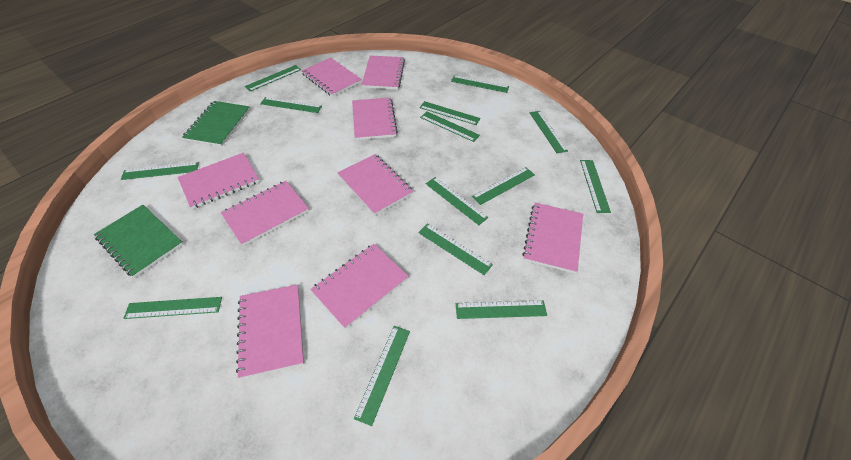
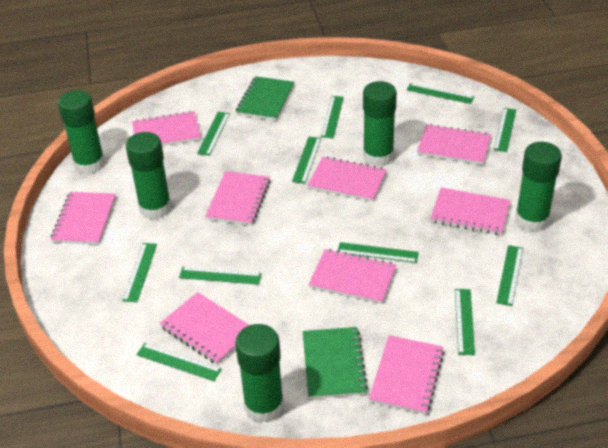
green glue stick: none = 0 -> [58,90,105,174] [126,132,172,219] [235,324,284,423] [363,81,397,166] [515,142,562,232] = 5
green ruler: [121,162,199,180] [123,297,222,319] [245,65,301,92] [260,97,322,113] [354,326,410,426] [418,223,493,275] [420,101,481,125] [420,112,480,142] [426,177,488,225] [451,76,509,93] [456,300,547,319] [472,167,535,205] [530,111,568,153] [580,160,611,213] = 14 -> [122,243,157,302] [136,343,222,381] [179,267,262,285] [197,112,230,156] [292,137,321,184] [321,96,344,138] [338,242,419,263] [407,83,474,104] [455,289,475,355] [494,108,516,152] [496,245,523,306] = 11

